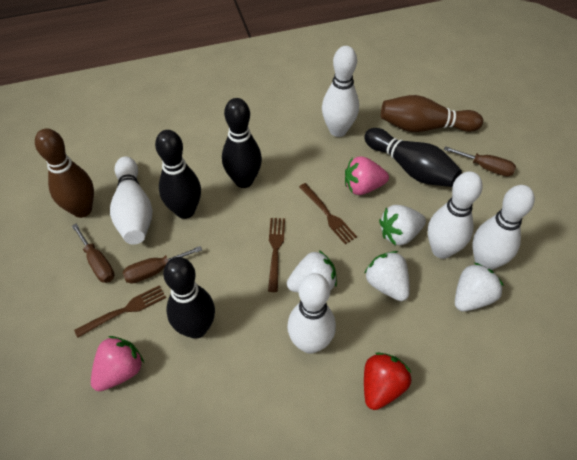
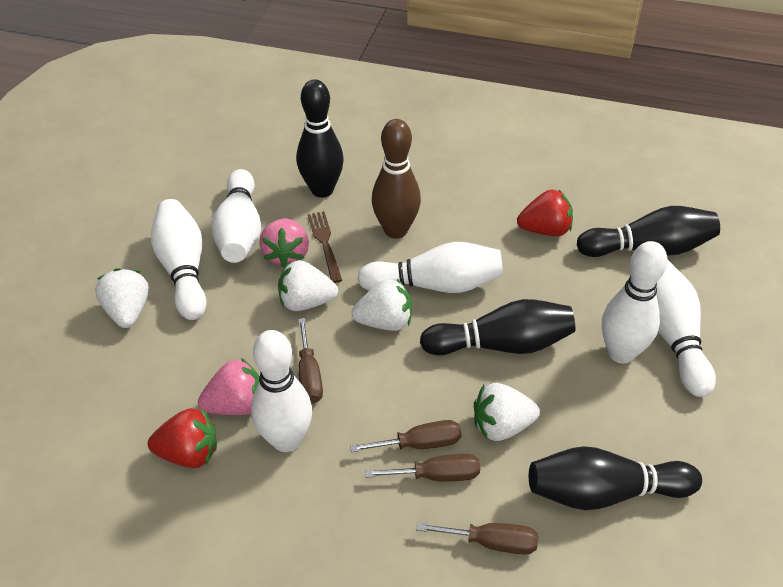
brown bowling pin: [35,128,94,218] [381,95,483,132] = 2 -> [372,119,421,239] = 1
brown fork: [74,285,166,338] [268,218,285,292] [299,183,357,244] = 3 -> [308,211,342,283] = 1
brown screwdriver: [72,224,115,283] [123,246,202,283] [444,146,516,176] = 3 -> [298,318,323,404] [350,420,461,452] [365,454,480,482] [416,522,538,555] = 4
red strawberry: [364,352,411,410] = 1 -> [148,408,217,468] [517,189,573,236] = 2
white bowling pin: [110,156,152,245] [287,273,336,354] [322,46,359,137] [428,171,483,259] [472,185,535,270] = 5 -> [151,199,207,320] [211,169,261,263] [251,330,312,452] [357,242,503,293] [602,241,668,363] [656,260,716,397] = 6

